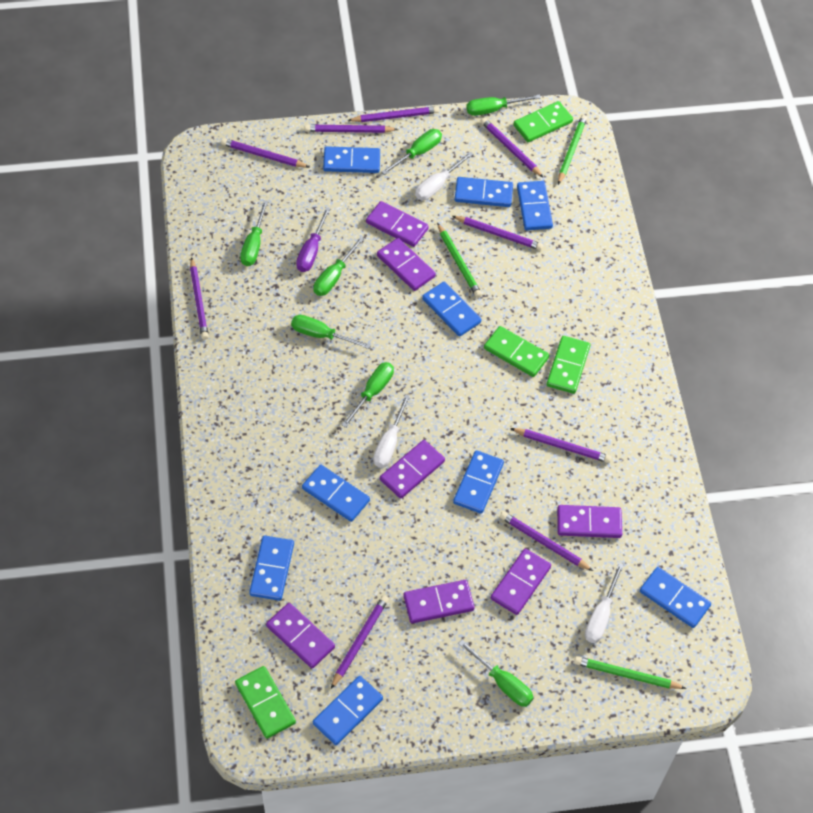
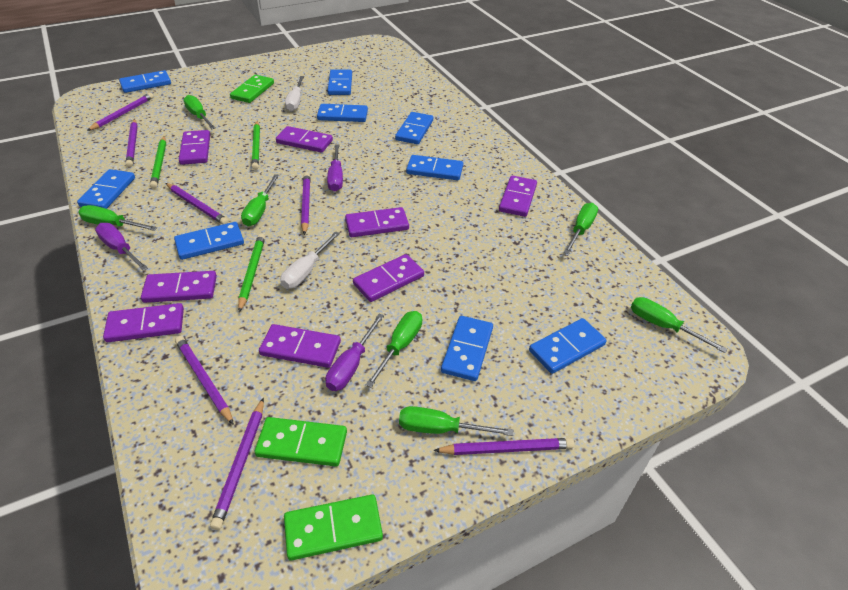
green domino: [235,666,296,739] [484,326,549,377] [513,101,573,142] [547,336,590,394] = 4 -> [230,75,274,103] [255,417,347,467] [284,494,383,561] = 3
purple domino: [266,603,335,668] [366,201,429,247] [377,238,436,291] [380,440,445,499] [404,580,474,623] [491,549,551,615] [557,505,622,538] = 7 -> [103,303,184,342] [141,271,217,303] [179,130,210,165] [259,324,341,368] [276,126,333,153] [345,207,409,237] [353,254,424,302] [499,175,537,217] = 8
purple pencil: [190,257,209,340] [221,138,309,168] [305,125,398,133] [331,595,389,689] [347,106,439,122] [452,216,543,250] [480,118,544,178] [500,511,593,571] [510,428,612,463] = 9 -> [87,93,154,131] [126,119,138,167] [165,183,229,225] [175,336,234,425] [210,398,264,530] [301,173,311,235] [433,438,574,455] = 7
purple screwdriver: [296,207,330,272] = 1 -> [95,223,148,271] [325,314,384,391] [327,145,343,191] = 3
white screwdriver: [373,394,410,468] [415,152,473,200] [585,563,624,643] = 3 -> [280,231,340,289] [285,76,304,111] = 2

